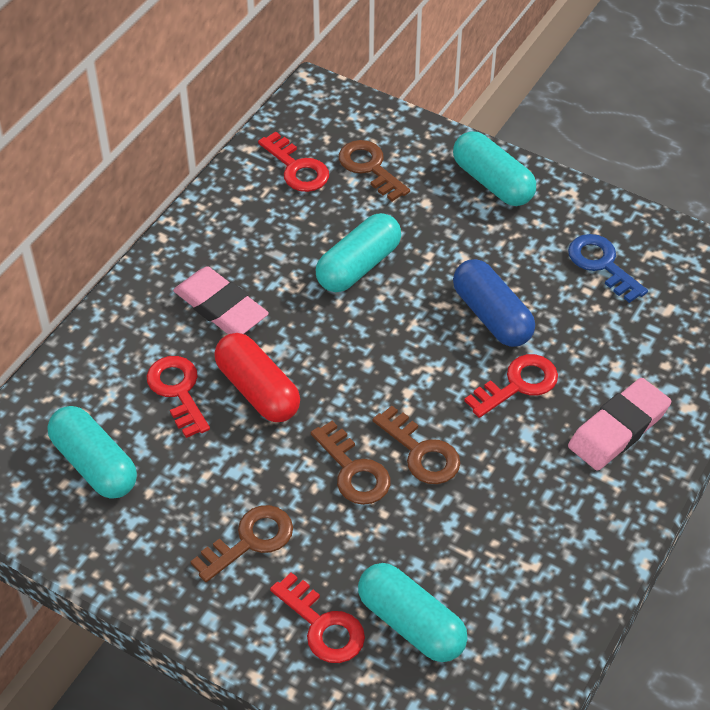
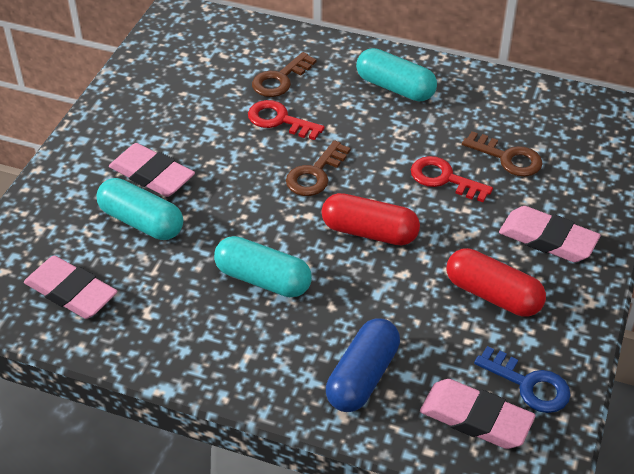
brown key: [190,505,293,582] [311,421,390,505] [339,140,410,202] [373,406,460,484] = 4 -> [252,52,317,97] [286,140,351,196] [462,131,543,177] = 3
pink eraser: [173,266,269,334] [568,378,671,471] = 2 -> [24,256,118,319] [109,143,195,197] [420,379,536,449] [499,206,601,262] = 4
red capsule: [214,333,300,422] = 1 -> [321,193,420,245] [446,248,546,317] = 2
red key: [147,356,210,438] [258,132,329,192] [270,572,365,663] [464,354,558,418] = 4 -> [248,100,325,140] [411,156,493,202] = 2
turquoise capsule: [47,406,137,498] [316,213,401,292] [358,563,468,662] [453,131,536,206] = 4 -> [97,178,183,240] [214,236,312,297] [356,48,437,101] = 3

